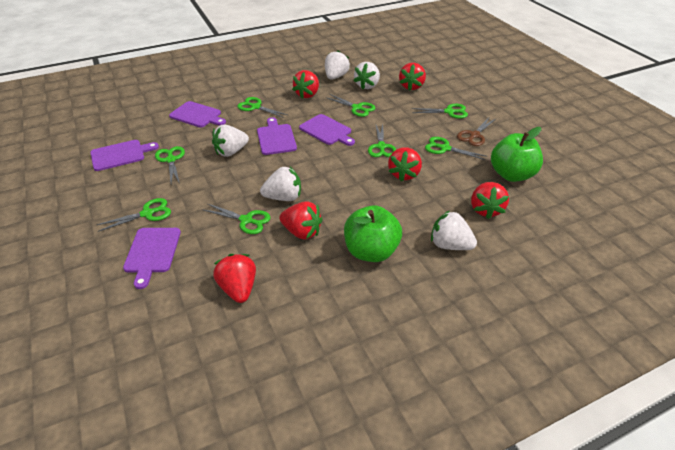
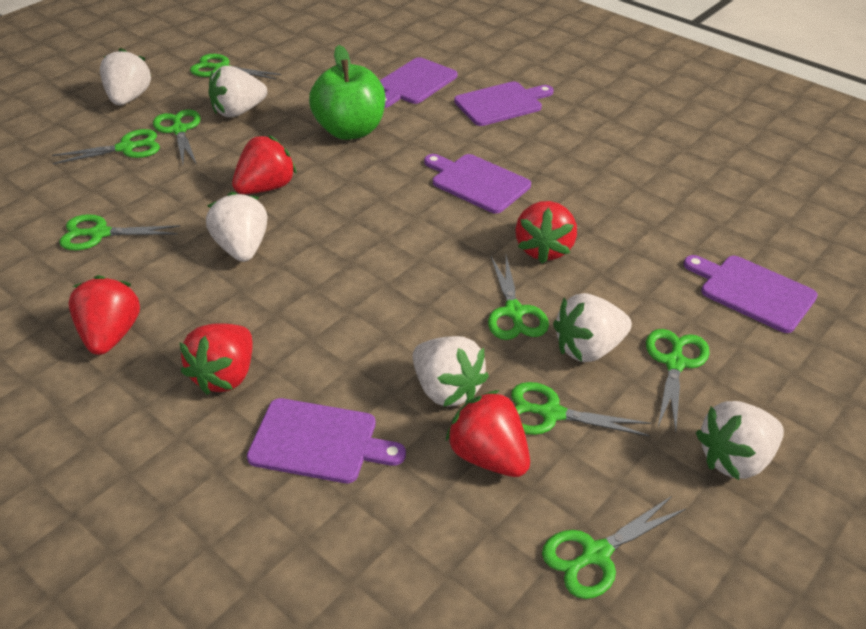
brown scissors: [457,118,495,146] = 1 -> none = 0
green apple: [344,205,402,262] [491,127,543,182] = 2 -> [309,45,385,140] = 1
red strawberry: [213,254,256,303] [279,201,323,240] [292,70,319,98] [388,147,422,182] [399,63,426,91] [471,182,509,219] = 6 -> [68,275,140,355] [179,323,253,395] [232,135,297,194] [446,390,530,477] [515,201,577,264] = 5
white strawberry: [212,125,249,157] [260,167,301,201] [325,50,350,80] [353,62,380,89] [431,211,477,250] = 5 -> [100,48,152,105] [206,192,267,262] [208,66,267,117] [413,336,489,407] [553,293,632,362] [696,401,784,480] = 6

